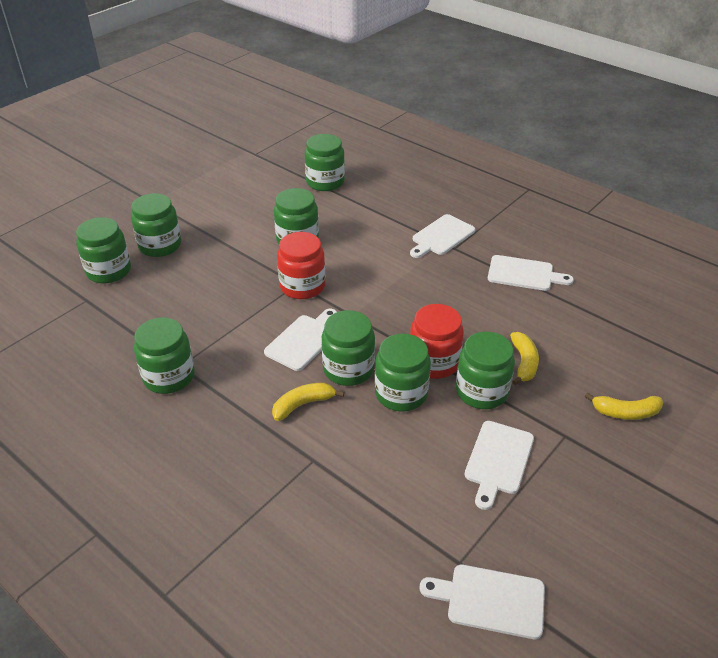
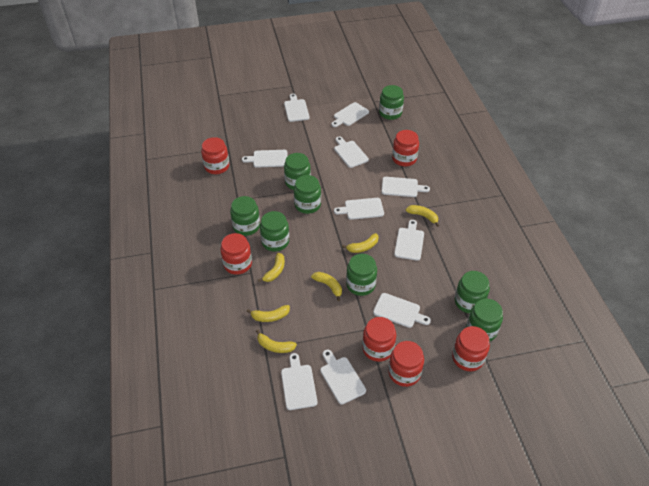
red jar: [277,232,325,299] [410,304,464,379] = 2 -> [201,137,229,174] [220,233,252,275] [362,317,396,362] [388,341,424,387] [392,130,419,166] [452,326,490,371] = 6
white cutting board: [264,309,337,371] [410,214,475,258] [420,565,545,639] [465,421,534,510] [488,255,574,291] = 5 -> [242,150,288,168] [281,353,317,410] [284,94,310,122] [320,350,366,405] [331,102,369,127] [334,137,369,168] [334,198,384,220] [373,293,431,328] [382,177,430,197] [394,220,424,261] = 10
yellow banana: [272,382,344,421] [510,332,539,385] [585,392,663,420] = 3 -> [247,305,290,322] [256,330,297,353] [258,253,285,282] [311,272,342,301] [342,233,379,253] [406,205,439,227] = 6

